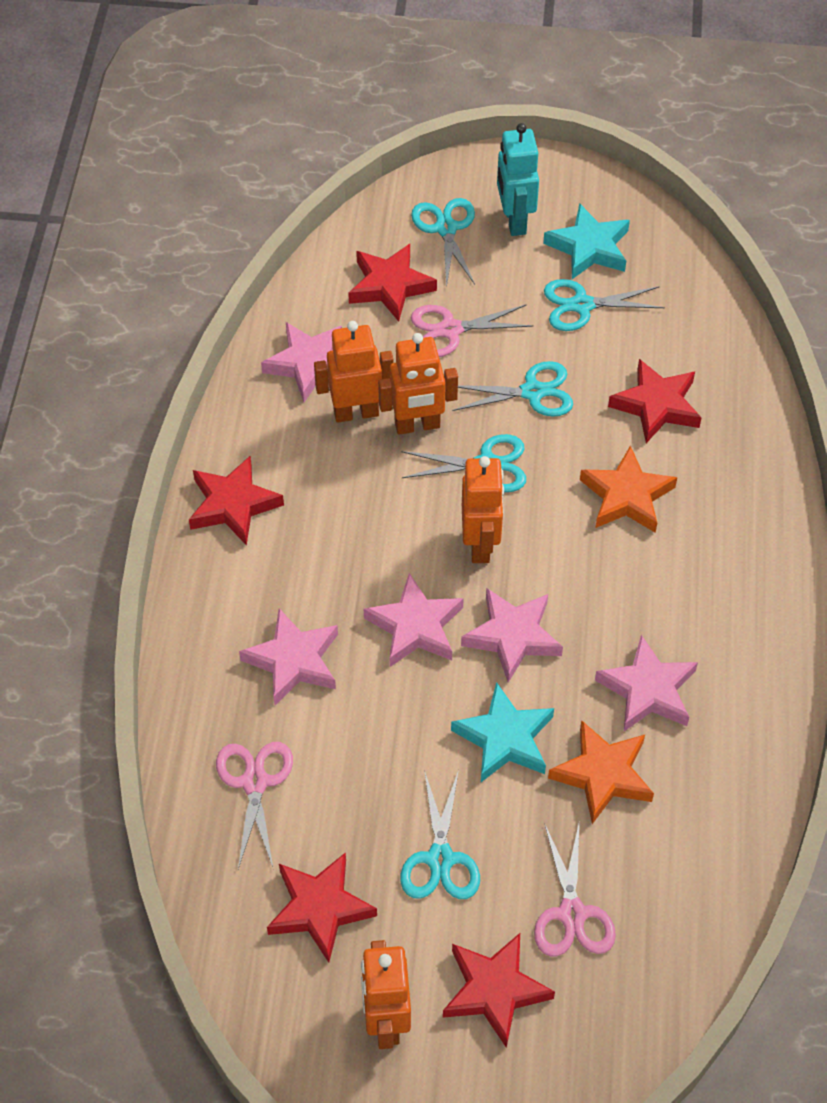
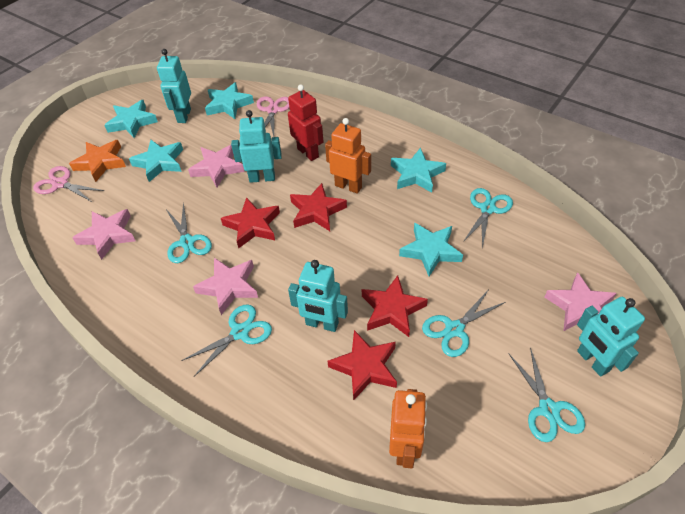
orange robot: [314,321,393,423] [361,940,411,1049] [378,333,458,435] [462,456,504,563] = 4 -> [325,118,371,194] [389,389,427,469] = 2
orange star: [548,720,654,824] [580,446,677,533] = 2 -> [69,140,126,182] = 1
pink scissors: [216,742,293,870] [411,305,533,357] [534,823,616,957] = 3 -> [33,166,104,202] [257,96,289,137] = 2
pink star: [239,608,338,705] [261,322,342,402] [364,573,464,667] [461,588,563,683] [595,635,698,731] = 5 -> [72,209,135,260] [188,145,245,187] [193,258,258,315] [544,272,616,331] = 4
red robot: none = 0 -> [288,84,324,161] = 1
red star: [189,456,284,546] [267,852,377,963] [348,244,437,322] [443,933,555,1048] [608,359,702,443] = 5 -> [221,197,280,248] [290,183,347,231] [328,330,397,401] [362,275,428,337] = 4
turquoise robot: [497,123,539,236] = 1 -> [157,49,191,123] [231,110,282,183] [288,260,348,332] [577,297,645,377] = 4
turquoise star: [451,682,554,782] [543,203,630,279] = 2 -> [104,100,158,138] [129,140,183,182] [205,82,254,119] [391,148,446,193] [399,223,463,276] = 5

